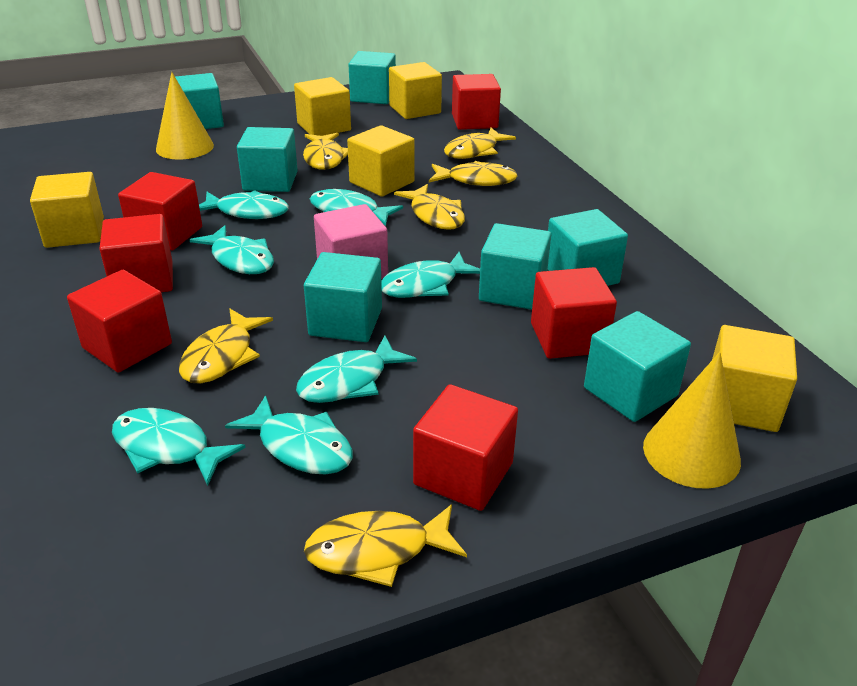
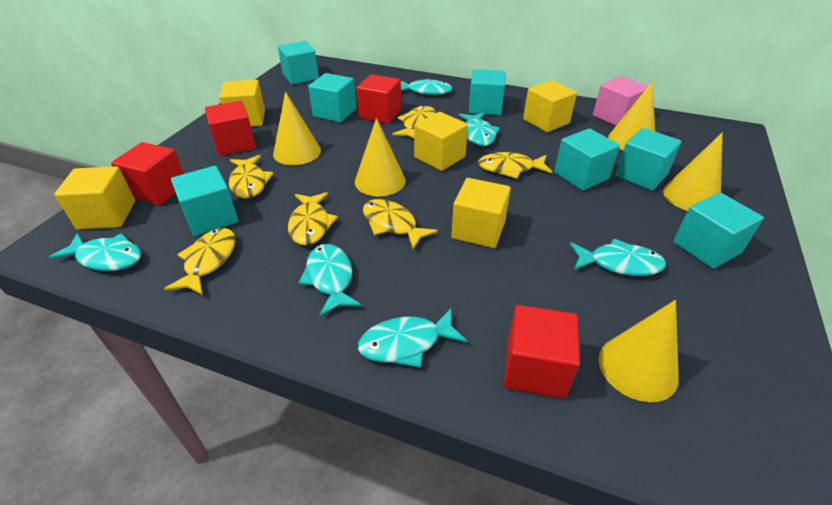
red cube: [67,270,172,373] [99,214,173,292] [118,172,202,251] [413,384,518,511] [452,74,501,130] [531,267,617,359] = 6 -> [111,142,184,205] [205,101,256,156] [356,74,401,124] [504,305,580,399] = 4
turquoise fish: [112,408,246,486] [190,225,274,274] [199,190,289,219] [225,395,353,475] [296,336,417,403] [310,189,403,226] [381,252,480,298] = 7 -> [49,233,141,271] [299,244,362,316] [358,309,467,368] [401,79,452,95] [459,113,500,146] [570,238,666,276] = 6
yellow cone: [156,72,214,159] [643,352,741,489] = 2 -> [273,92,321,165] [355,118,406,196] [599,300,679,402] [608,81,655,150] [663,132,723,211] = 5

